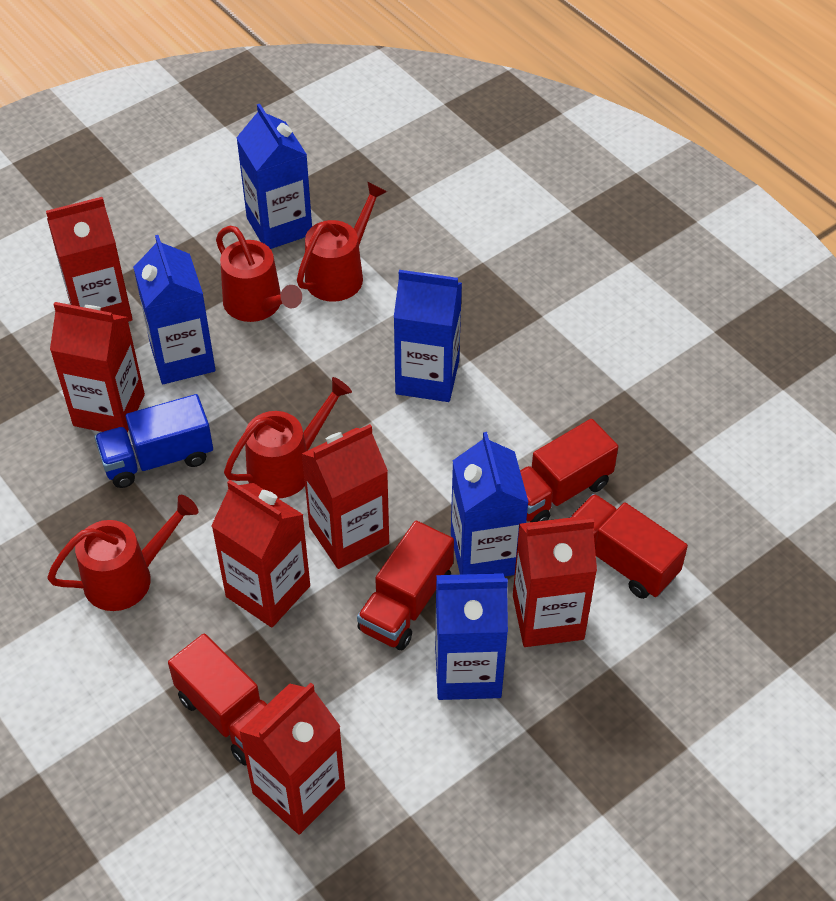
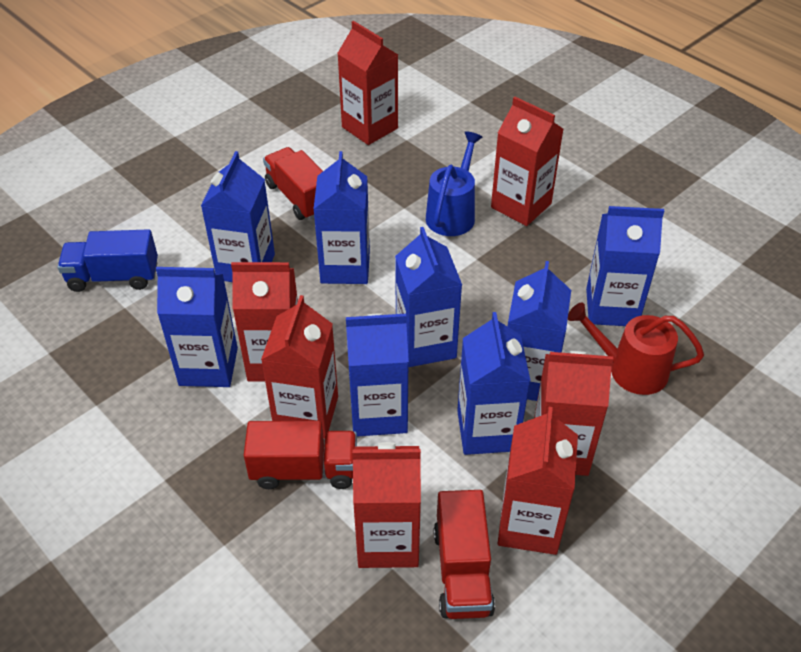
blue carton: [133,235,216,384] [236,104,312,249] [394,270,462,402] [435,573,508,700] [451,432,529,577] = 5 -> [156,267,238,387] [201,151,275,282] [314,151,370,284] [346,313,409,436] [395,227,462,367] [457,312,531,455] [508,261,571,401] [586,206,664,326] = 8
blue watering can: none = 0 -> [426,131,482,236] = 1
red carton: [46,197,133,322] [50,302,145,433] [211,480,310,627] [239,683,345,835] [302,424,389,569] [513,516,597,647] = 6 -> [231,262,298,381] [261,295,338,439] [337,21,398,145] [352,442,421,568] [491,97,564,226] [498,407,578,555] [534,351,613,476] = 7
red truck: [168,634,267,766] [357,521,454,650] [520,419,618,522] [569,494,688,599] = 4 -> [244,421,357,489] [263,147,323,220] [434,490,495,619] = 3
red watering can: [47,495,198,611] [216,226,302,322] [224,377,352,499] [297,182,387,302] = 4 -> [568,303,704,395] = 1

